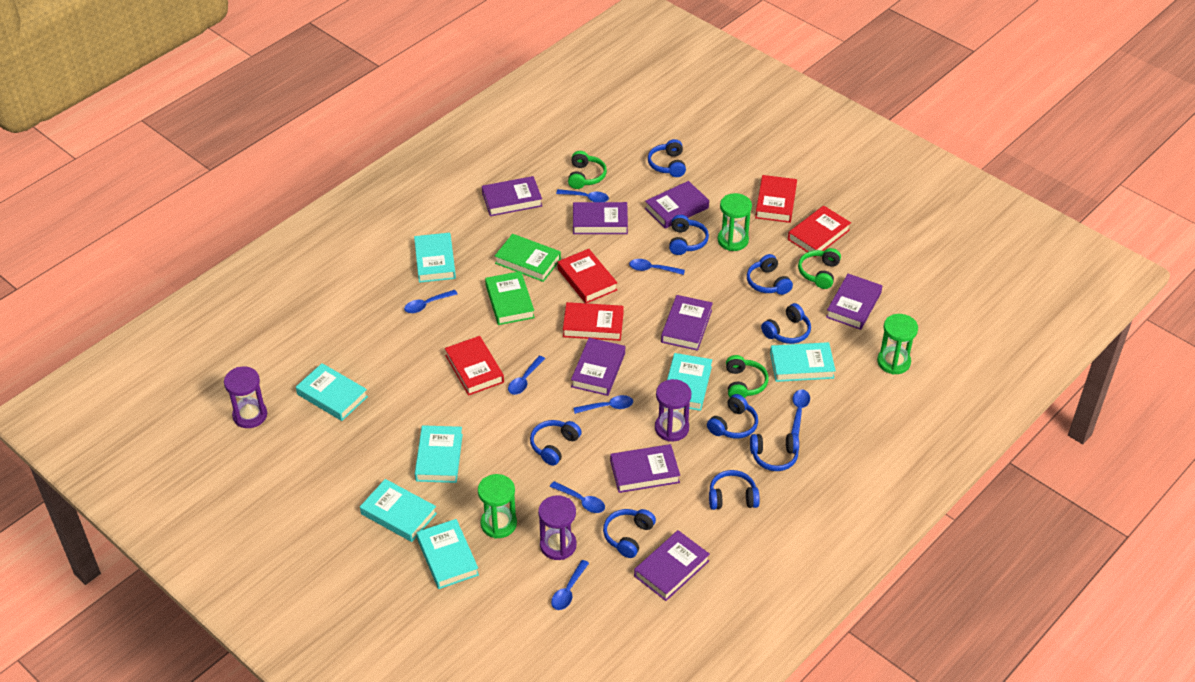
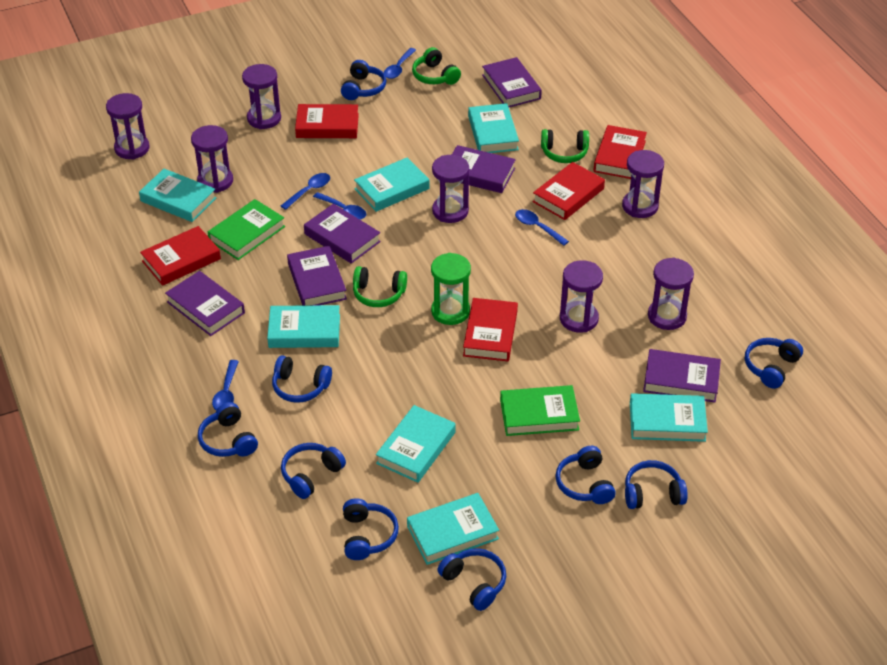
blue spoon: [404,290,458,313] [508,356,545,395] [550,481,605,513] [551,560,589,610] [556,189,609,202] [574,395,633,414] [629,259,685,275] [791,390,810,437] = 8 -> [212,360,239,410] [281,173,330,210] [313,192,366,220] [384,48,416,79] [515,209,569,246] = 5
green hourglass: [478,474,517,539] [718,193,752,251] [877,314,918,375] = 3 -> [431,253,471,325] = 1
purple book: [482,176,542,216] [571,338,625,396] [573,202,628,234] [610,444,680,493] [634,530,710,601] [645,181,709,229] [661,295,713,351] [826,274,882,330] = 8 -> [165,271,245,336] [287,246,347,306] [304,204,381,264] [452,145,516,193] [482,57,542,107] [643,349,721,402] = 6
purple hourglass: [224,367,267,428] [538,495,577,560] [655,379,691,442] = 3 -> [106,93,150,159] [191,125,233,193] [242,64,281,129] [432,155,469,223] [560,260,603,333] [622,150,664,218] [648,257,694,330] = 7

